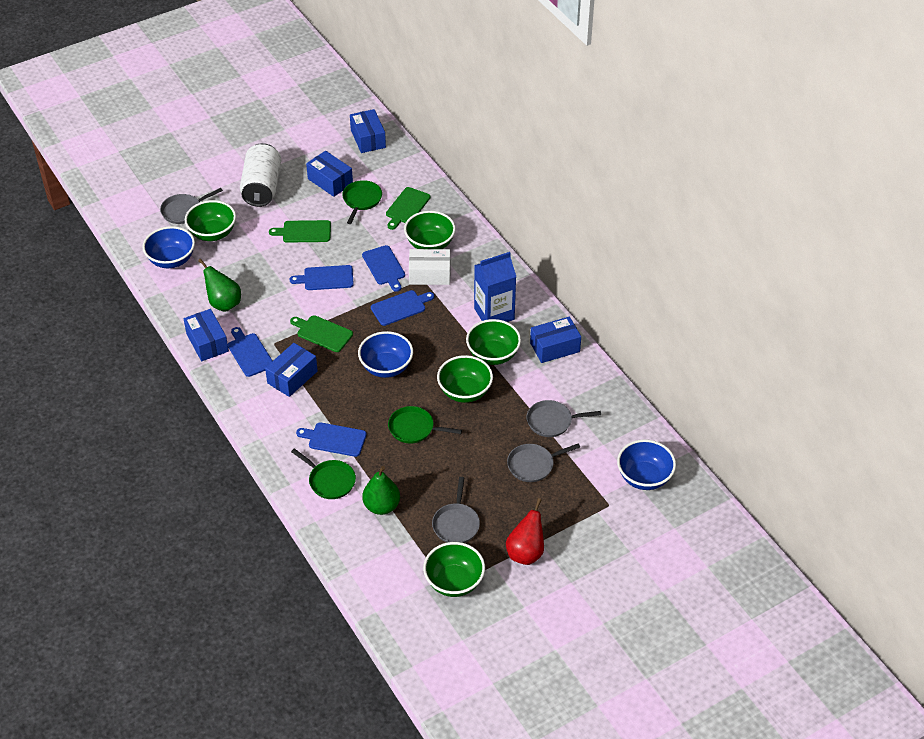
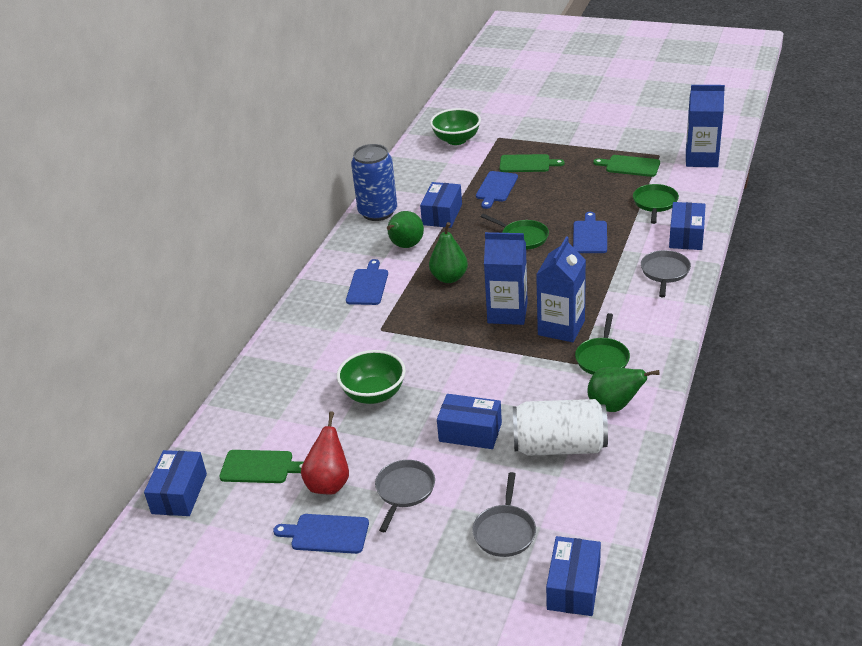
blue bowl: [142,226,195,268] [358,331,413,378] [617,439,676,490] = 3 -> none = 0
blue can: none = 0 -> [351,144,397,221] = 1
blue carton: [474,252,516,322] = 1 -> [484,232,528,325] [536,236,586,342] [686,85,725,167] = 3
blue cutting board: [228,327,273,377] [289,265,354,290] [296,422,367,457] [362,245,405,292] [371,290,434,326] = 5 -> [273,514,369,554] [346,259,388,305] [476,171,518,209] [573,212,607,253] = 4
green bowl: [185,200,236,241] [404,211,456,249] [423,542,485,597] [437,355,493,403] [466,319,521,365] = 5 -> [337,350,406,404] [430,108,481,145] = 2
green pear: [198,258,241,312] [362,466,400,515] = 2 -> [387,211,424,248] [429,222,468,283] [587,367,660,412] = 3
grey pan: [160,188,223,224] [432,477,480,543] [507,443,580,482] [527,400,601,437] = 4 -> [375,460,435,532] [472,472,536,557] [641,250,691,297] = 3
white box: [409,249,450,285] = 1 -> none = 0

